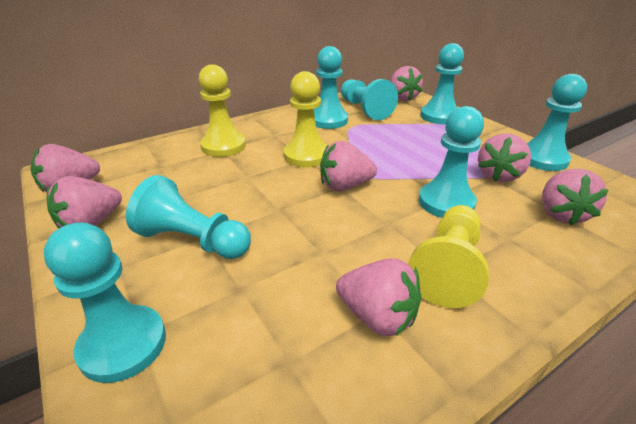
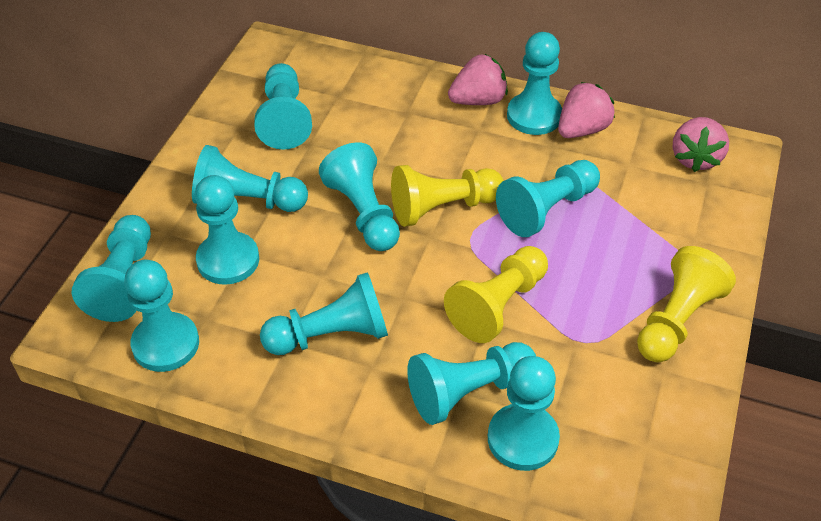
pink strawberry: [31,144,100,192] [47,176,122,229] [320,141,377,191] [336,258,421,336] [390,66,423,101] [478,133,531,182] [542,169,609,225] = 7 -> [448,54,508,105] [558,82,615,138] [673,117,729,172] = 3
turquoise pawn: [44,222,166,383] [126,175,251,259] [314,46,348,129] [341,79,398,120] [419,106,484,218] [420,43,464,124] [527,74,587,171] = 7 -> [72,215,151,322] [124,260,199,372] [192,145,308,212] [195,175,259,285] [254,63,312,150] [260,272,388,355] [319,142,400,251] [407,342,536,425] [488,356,560,471] [496,160,600,237] [507,32,562,135] = 11

